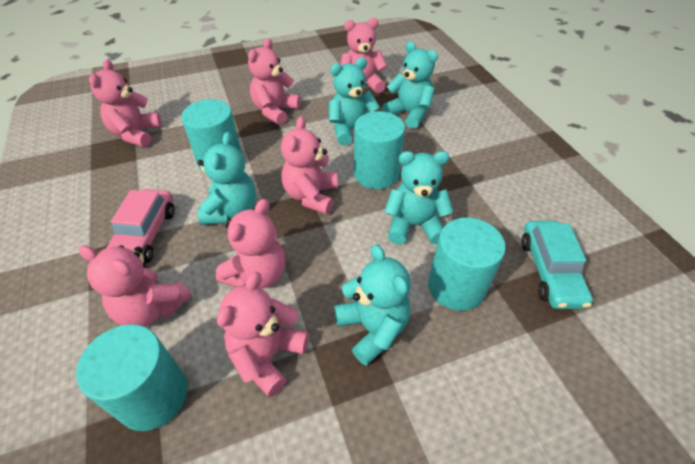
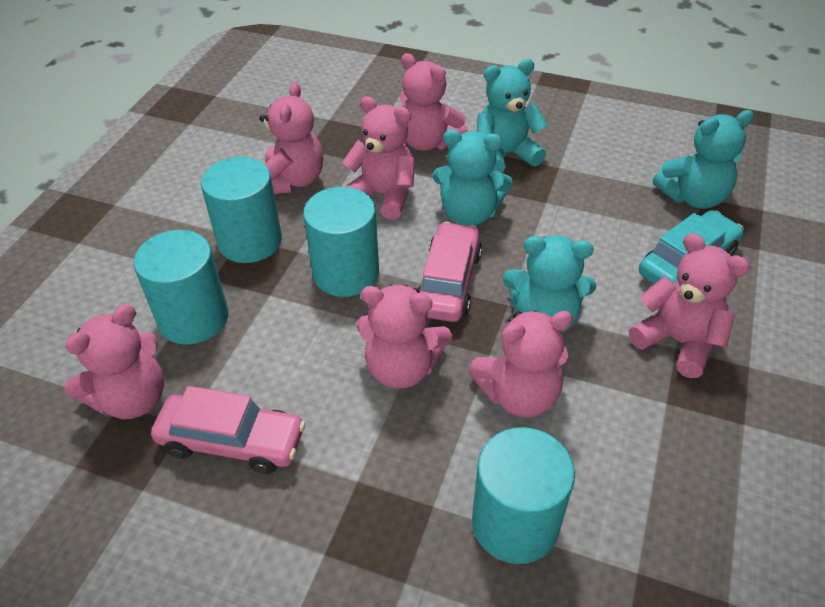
pink car: [105,189,175,263] = 1 -> [151,386,306,474] [417,222,482,322] = 2
turquoise teddy bear: [197,132,256,225] [329,57,380,146] [334,244,411,366] [382,41,438,129] [384,151,454,244] = 5 -> [433,129,513,226] [477,59,547,173] [503,235,596,332] [653,110,754,209] = 4

